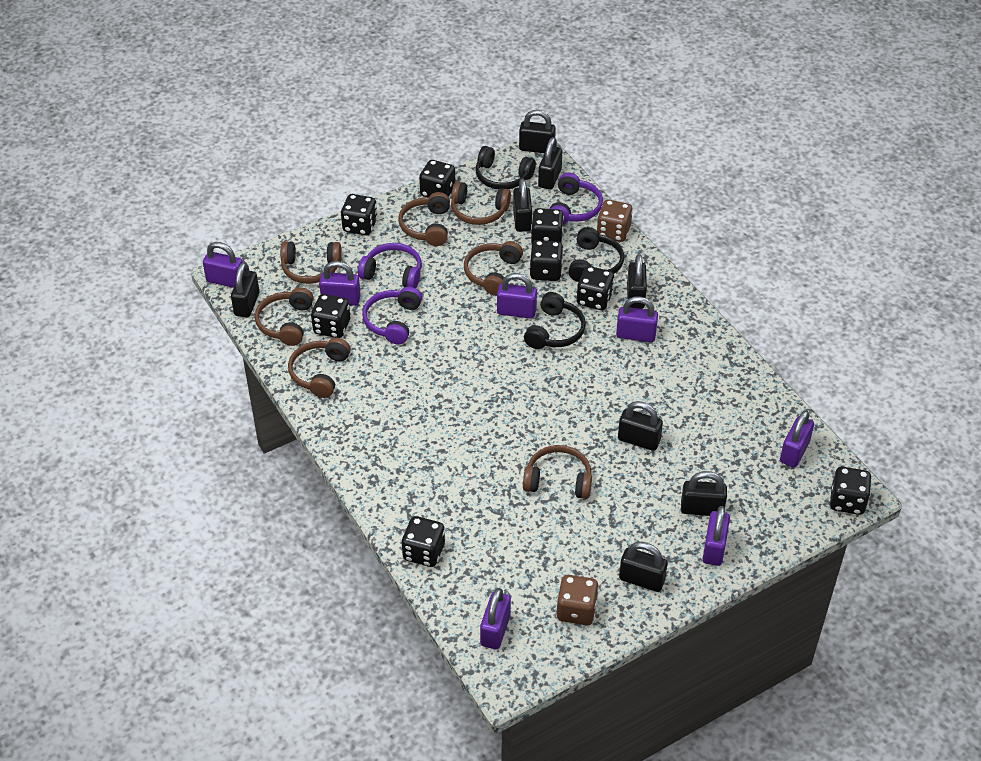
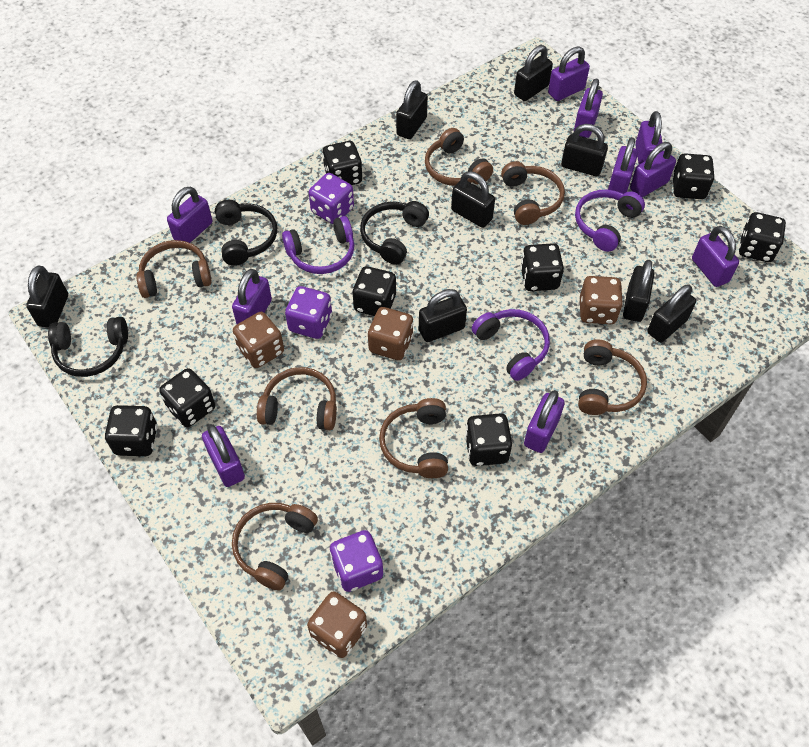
brown dice: [557,575,599,625] [597,200,633,242] = 2 -> [233,312,284,368] [307,591,367,658] [368,307,413,360] [580,276,623,324] = 4
purple dice: none = 0 -> [285,286,332,339] [309,173,354,224] [330,530,383,592] = 3
purple padlock: [203,242,243,288] [319,261,361,306] [480,588,511,649] [497,273,537,319] [616,296,658,342] [702,506,730,566] [780,410,814,468] = 7 -> [167,187,213,243] [202,424,245,487] [232,269,272,324] [524,390,565,453] [548,46,590,101] [574,79,603,138] [608,138,638,194] [630,142,676,197] [635,111,663,164] [692,226,739,287] = 10

